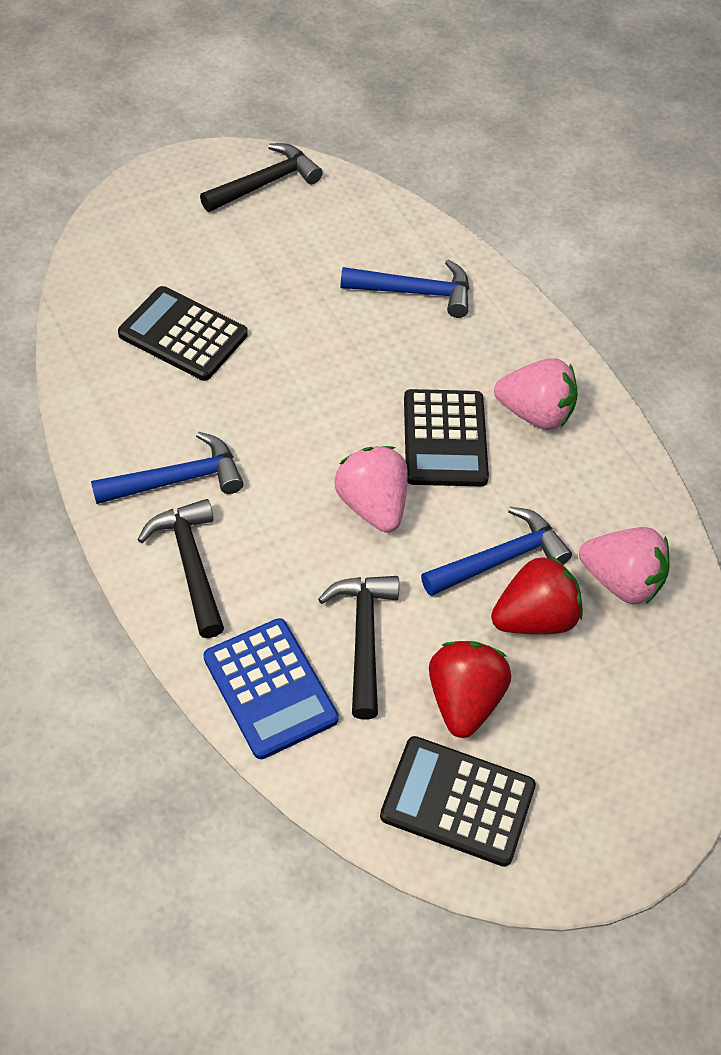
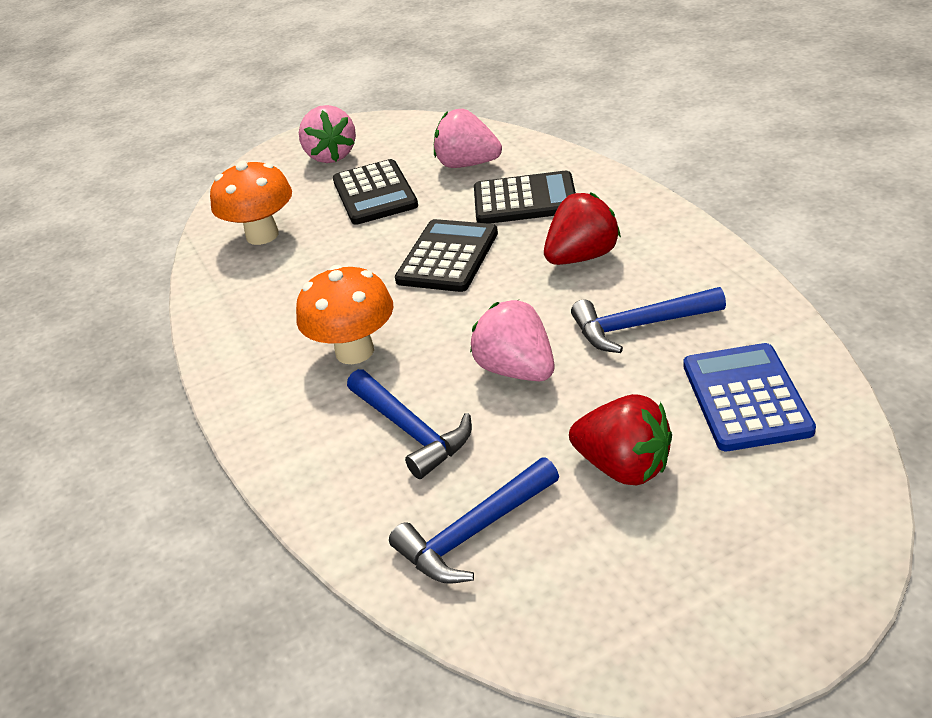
black hammer: [138,499,224,638] [200,143,323,212] [318,576,399,719] = 3 -> none = 0
orange mushroom: none = 0 -> [210,160,292,245] [296,265,394,364] = 2

